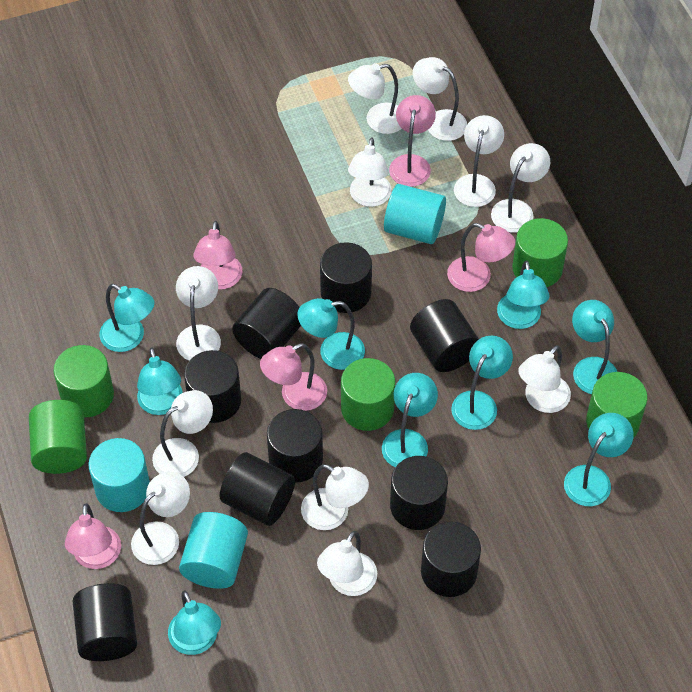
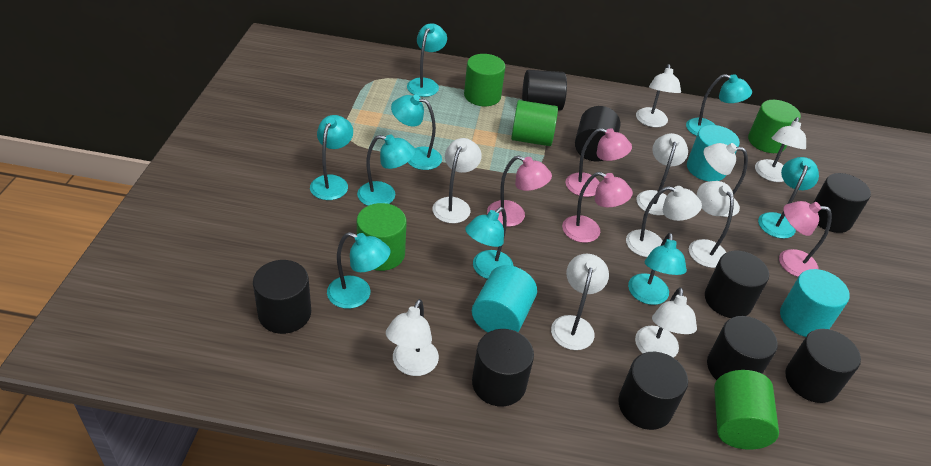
pink lamp: [65,503,121,569] [193,221,242,290] [260,343,327,411] [389,95,436,187] [447,223,515,292] = 5 -> [487,156,552,227] [562,172,633,243] [565,128,632,197] [779,201,832,277] = 4
white lamp: [131,471,190,565] [152,390,213,477] [176,266,221,361] [301,464,369,530] [317,531,377,596] [348,63,402,134] [348,138,392,207] [413,57,467,141] [454,115,504,207] [491,143,550,233] [518,345,571,413] = 11 -> [386,299,439,376] [432,138,482,223] [551,254,609,350] [626,186,702,257] [635,287,697,358] [636,64,681,128] [637,133,688,215] [689,181,734,268] [704,143,748,217] [755,117,806,182] = 10

